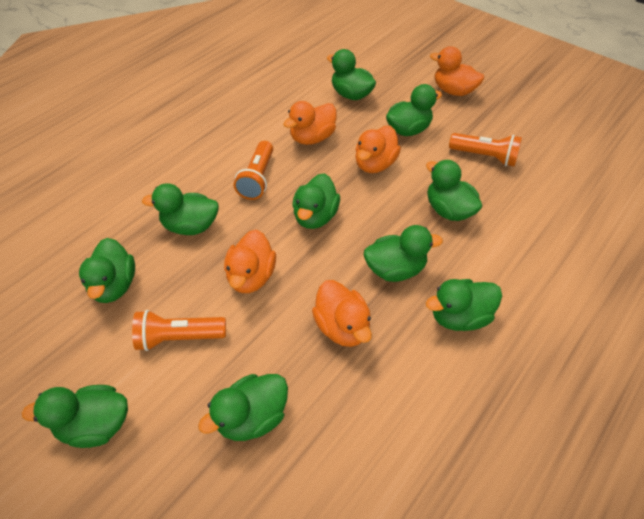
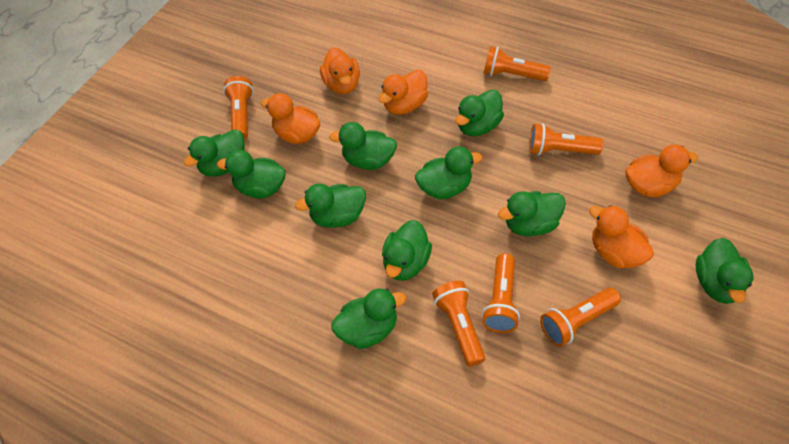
orange flashlight: [132,310,226,351] [234,141,273,200] [449,133,522,167] = 3 -> [223,76,254,139] [432,281,485,367] [482,253,520,333] [484,46,551,81] [529,123,603,156] [540,288,621,347] = 6

